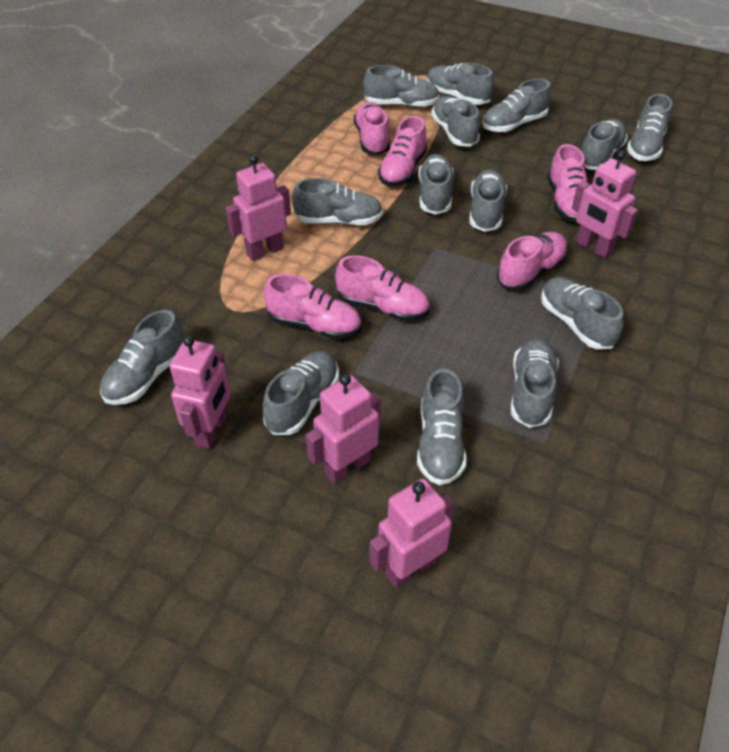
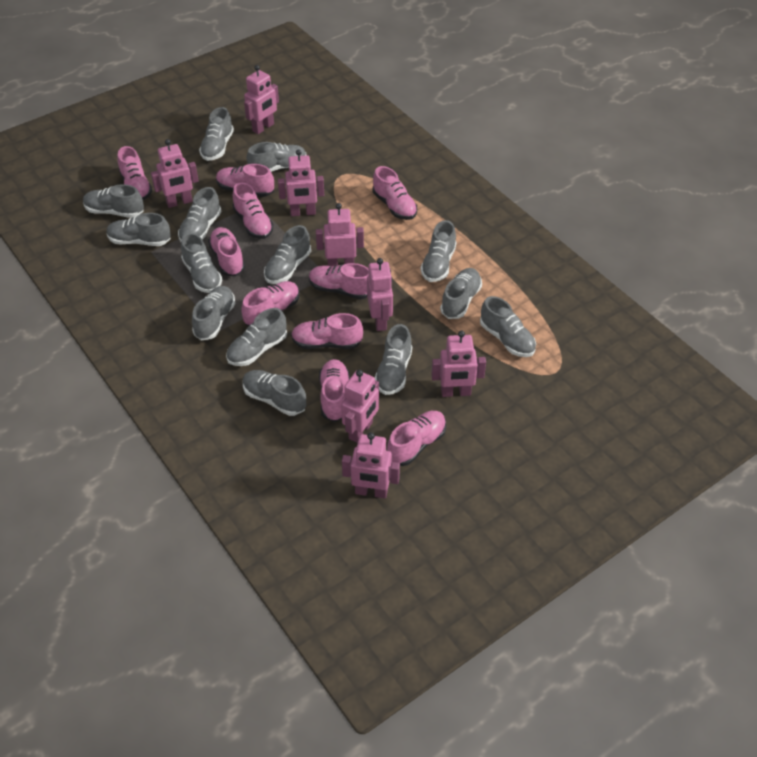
pink robot: [170,335,231,449] [226,155,291,261] [306,374,381,484] [369,478,454,588] [572,150,638,258] = 5 -> [151,139,199,208] [244,65,279,134] [278,149,324,216] [316,203,364,266] [341,370,379,443] [342,432,400,498] [367,258,393,331] [431,331,486,397] = 8
pink shoe: [264,274,362,339] [335,255,430,321] [354,102,390,155] [378,116,427,186] [497,232,568,291] [548,144,587,222] = 6 -> [117,146,152,200] [208,227,245,276] [216,164,274,197] [233,182,274,239] [241,281,299,326] [291,313,363,349] [309,263,369,299] [319,359,350,422] [373,166,417,220] [387,411,446,466] = 10

